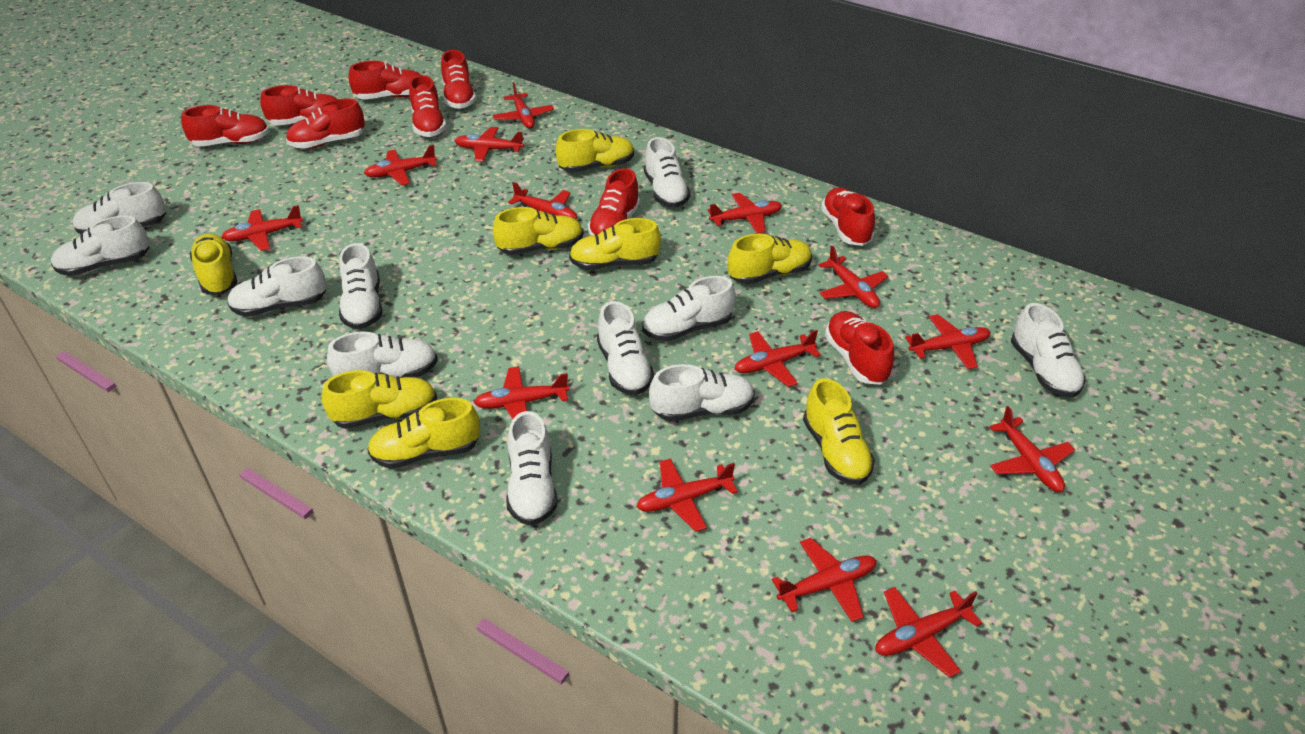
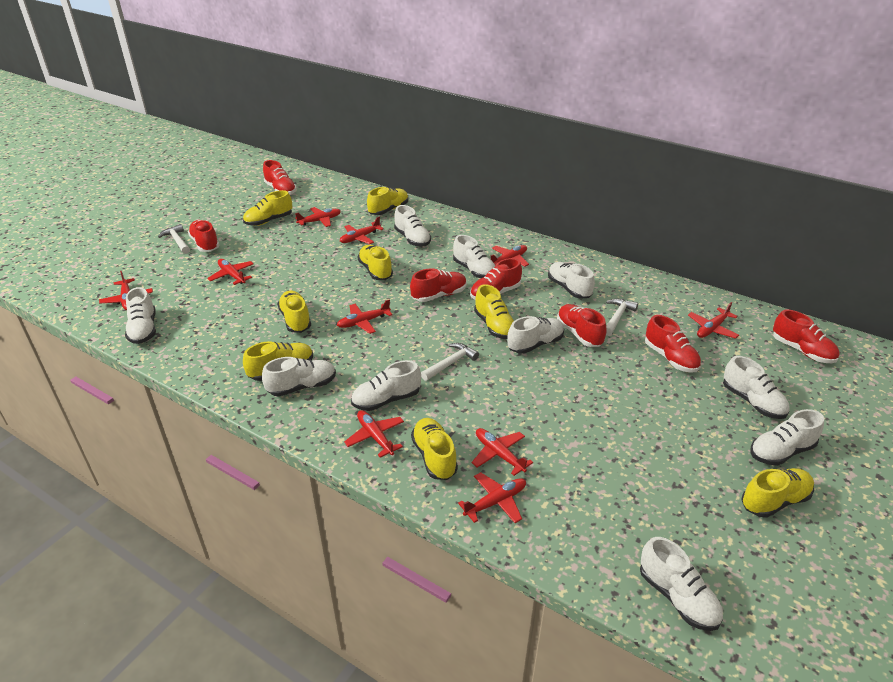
red plane: [221,205,303,251] [364,145,437,185] [455,127,524,162] [474,366,569,419] [492,82,554,128] [508,182,577,219] [636,458,738,532] [708,193,782,234] [734,330,821,387] [772,538,877,622] [819,246,889,308] [875,587,982,677] [905,314,991,369] [989,406,1075,492] = 14 -> [99,271,153,310] [207,259,254,285] [295,207,341,227] [337,299,393,334] [340,217,384,244] [344,410,404,458] [458,472,526,523] [472,428,533,476] [491,245,529,267] [688,302,739,339] = 10
red shoe: [181,105,269,147] [260,85,337,126] [286,98,365,149] [348,61,421,99] [409,75,446,137] [441,50,476,109] [588,168,640,236] [821,188,875,246] [825,311,894,385] = 9 -> [188,220,220,252] [263,160,297,195] [410,268,467,302] [470,258,522,299] [557,304,607,347] [645,315,701,373] [773,309,840,363] = 7
white hammer: none = 0 -> [158,224,190,254] [421,343,479,381] [606,299,638,336] = 3
white shoe: [51,215,150,276] [72,182,166,234] [227,256,327,317] [327,332,438,378] [339,243,382,329] [507,411,557,526] [597,301,654,395] [642,276,736,341] [644,137,690,207] [649,364,755,421] [1011,303,1085,398] = 11 -> [125,287,156,344] [262,357,336,397] [351,360,421,411] [394,205,431,247] [453,235,495,278] [508,316,564,354] [548,262,595,299] [640,537,723,631] [723,356,790,419] [750,409,824,466] = 10

